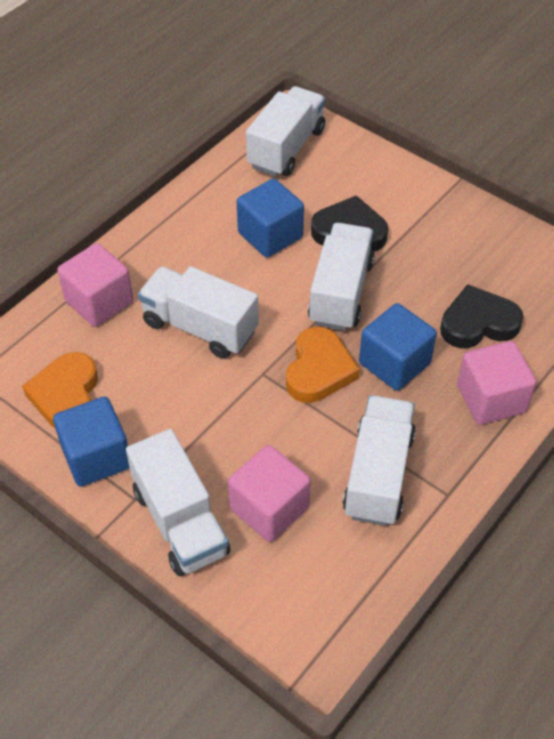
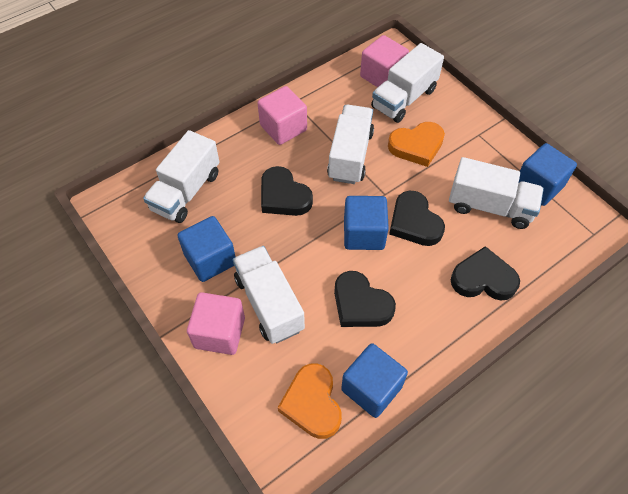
black heart: [311,195,388,252] [440,284,524,348] = 2 -> [261,166,313,216] [334,271,396,327] [389,191,445,246] [451,246,520,301] = 4
blue cube: [53,397,129,487] [237,178,304,258] [359,303,437,391] = 3 -> [177,216,236,282] [341,343,408,418] [344,196,389,250] [518,143,577,206] = 4

